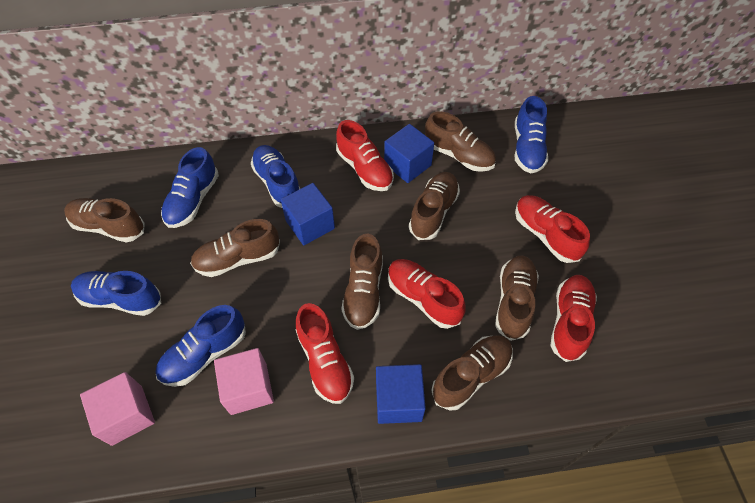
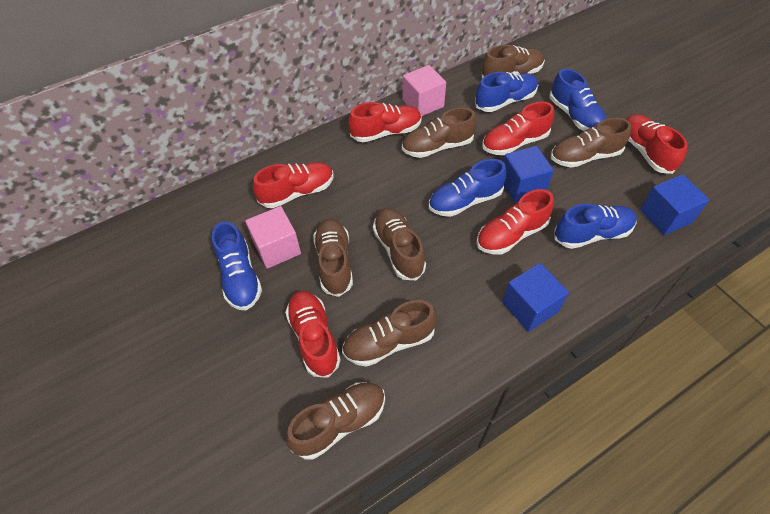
red shoe: [296,303,354,404] [336,120,394,191] [388,259,466,329] [515,195,590,263] [550,275,597,362] = 5 -> [253,162,333,208] [285,291,341,378] [348,102,422,142] [476,189,554,254] [482,102,554,155] [626,114,688,174] = 6

